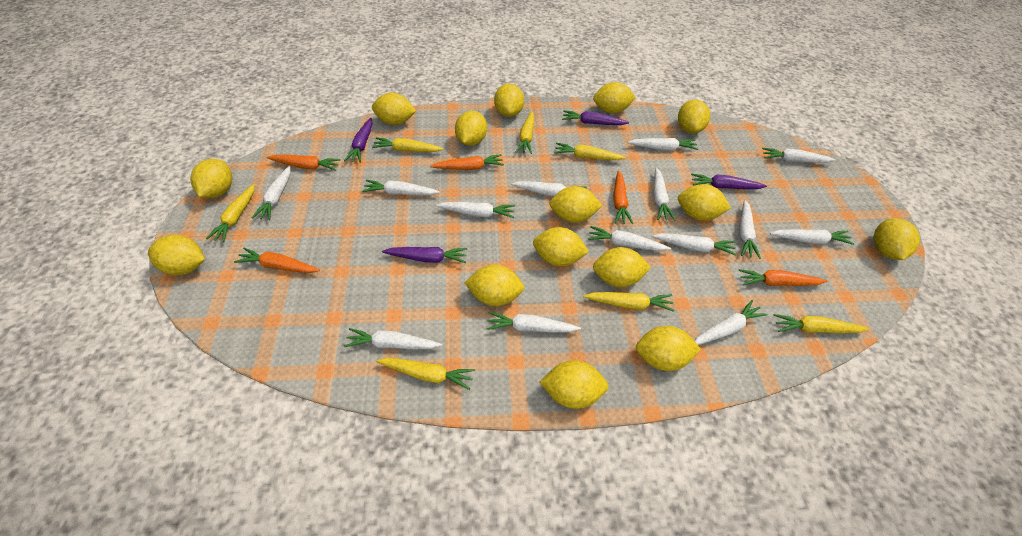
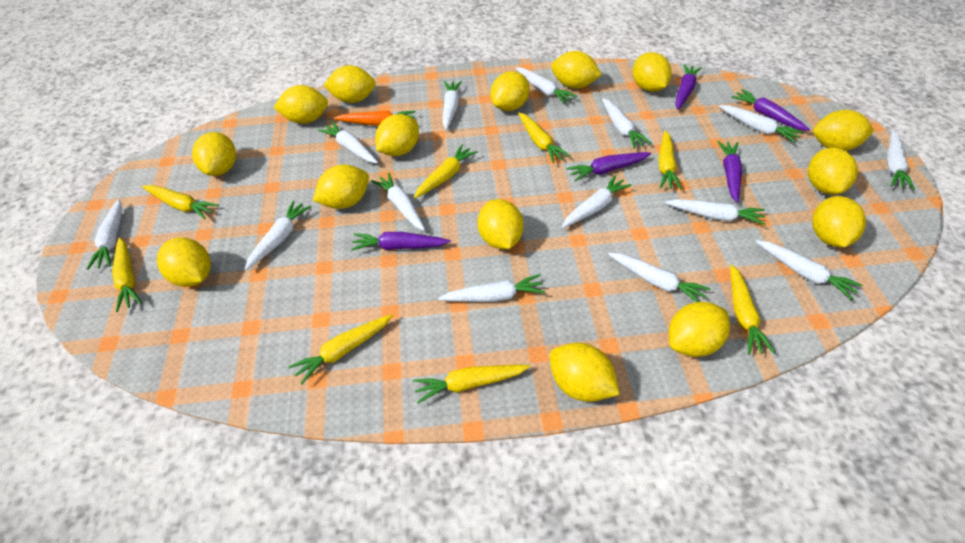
orange carrot: [234,248,320,273] [267,155,341,171] [430,154,504,170] [613,170,633,224] [738,269,827,286] = 5 -> [334,110,416,126] = 1
purple carrot: [344,118,373,163] [382,247,467,263] [562,110,629,125] [691,174,767,189] = 4 -> [351,232,451,251] [566,152,651,181] [675,64,702,110] [717,141,742,203] [731,89,810,131] = 5
yellow carrot: [206,184,255,242] [372,137,444,152] [376,358,475,390] [516,111,534,154] [554,143,626,160] [583,292,675,312] [773,314,869,334] = 7 -> [112,238,142,312] [142,185,219,219] [289,314,393,385] [413,365,531,403] [414,145,478,198] [518,112,570,163] [658,130,682,190] [730,265,775,354] = 8

